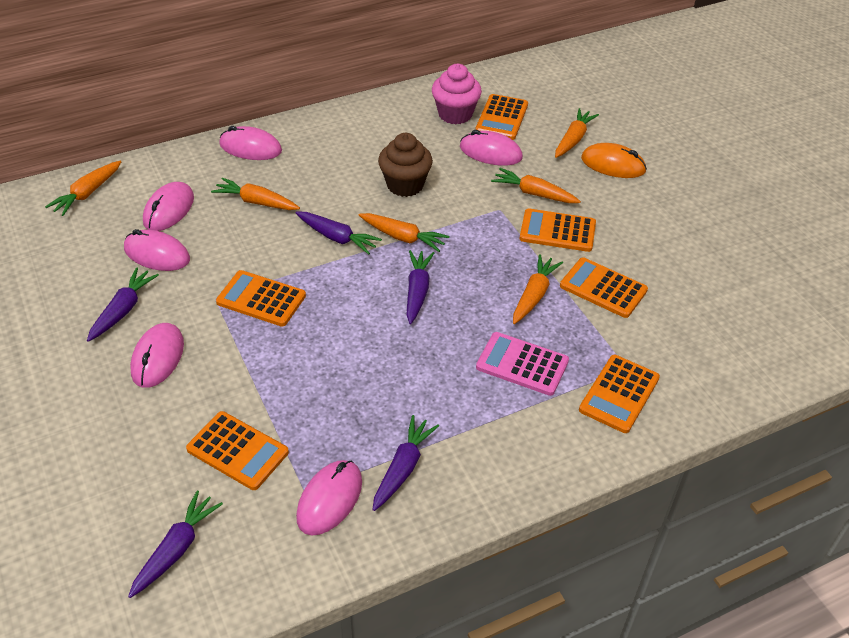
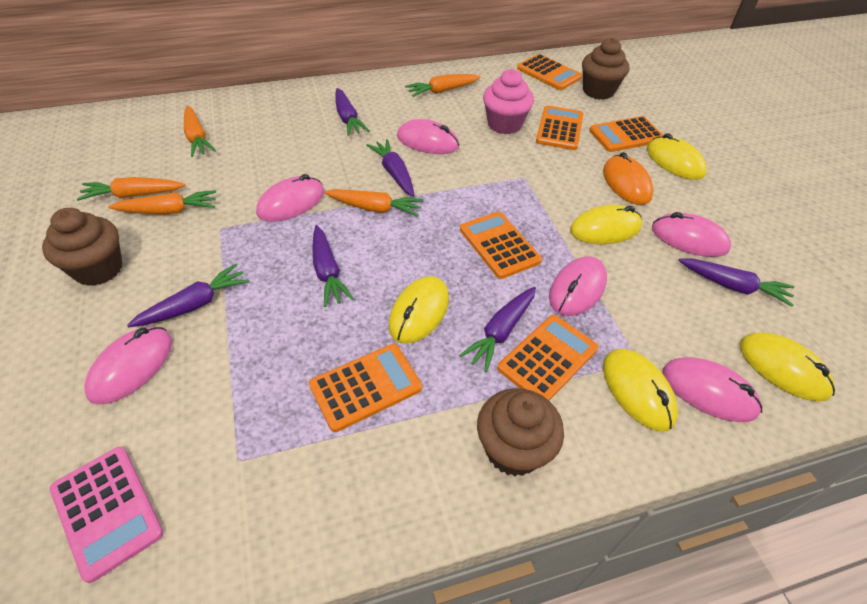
brown cupcake: [378,133,433,197] = 1 -> [42,208,122,286] [477,388,564,476] [582,38,630,100] = 3
orange carrot: [45,161,121,216] [211,178,300,210] [359,213,449,252] [491,168,581,203] [513,254,563,324] [555,108,599,158] = 6 -> [77,177,185,201] [108,190,216,215] [184,106,216,157] [324,189,423,217] [405,74,481,97] = 5
purple carrot: [87,267,159,342] [128,491,223,598] [296,212,382,255] [372,415,439,511] [406,250,434,324] = 5 -> [127,264,249,327] [312,225,354,307] [335,88,370,136] [366,139,414,197] [459,287,536,372] [678,258,794,307] = 6
yellow mouse: none = 0 -> [389,276,449,344] [570,205,642,244] [603,349,678,432] [647,133,707,180] [740,332,835,401] = 5

